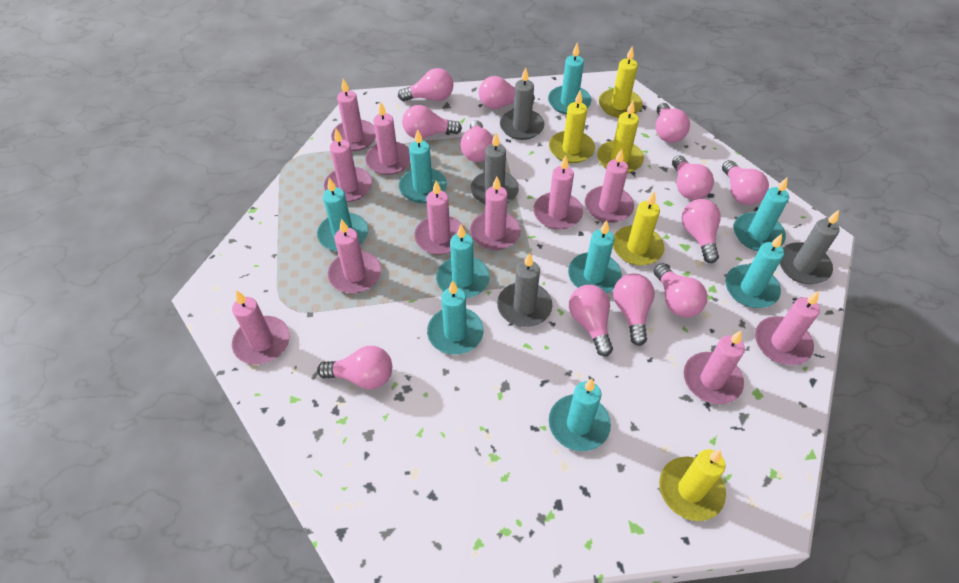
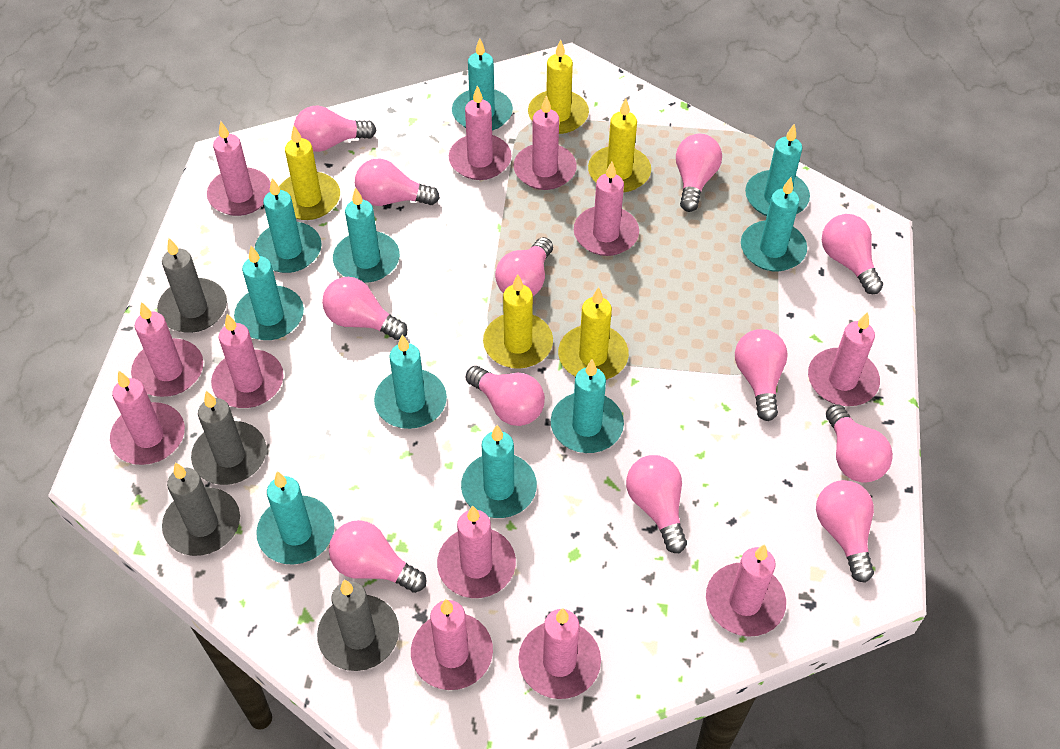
pink candle: [232,290,290,364] [324,129,372,202] [328,219,381,293] [331,78,376,151] [365,101,410,175] [414,181,465,255] [470,177,521,250] [533,156,583,230] [585,149,634,223] [684,331,745,404] [755,291,820,365] = 11 -> [110,371,185,465] [131,302,203,397] [207,121,271,216] [211,314,284,408] [411,599,493,690] [437,506,516,598] [449,85,512,180] [513,95,577,190] [518,608,601,699] [574,162,639,256] [706,544,786,637] [808,312,880,406] = 12
turquoise candle: [317,178,368,252] [399,129,447,203] [427,280,484,355] [436,225,490,298] [548,43,591,114] [549,379,611,451] [568,221,622,293] [725,234,784,308] [734,178,789,251] = 9 -> [234,246,304,340] [255,178,322,273] [256,471,335,565] [333,187,400,283] [374,335,447,429] [452,38,513,131] [461,425,537,518] [551,360,624,453] [741,177,807,271] [745,124,810,216] = 10

